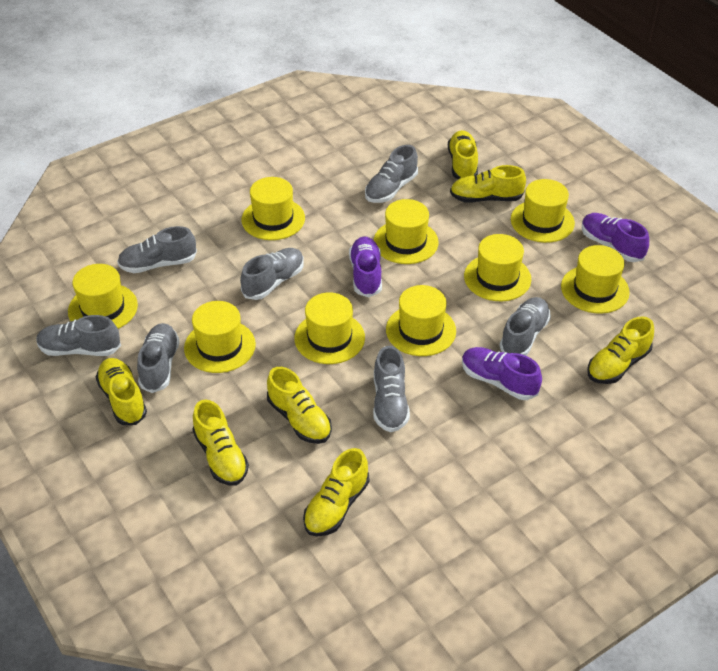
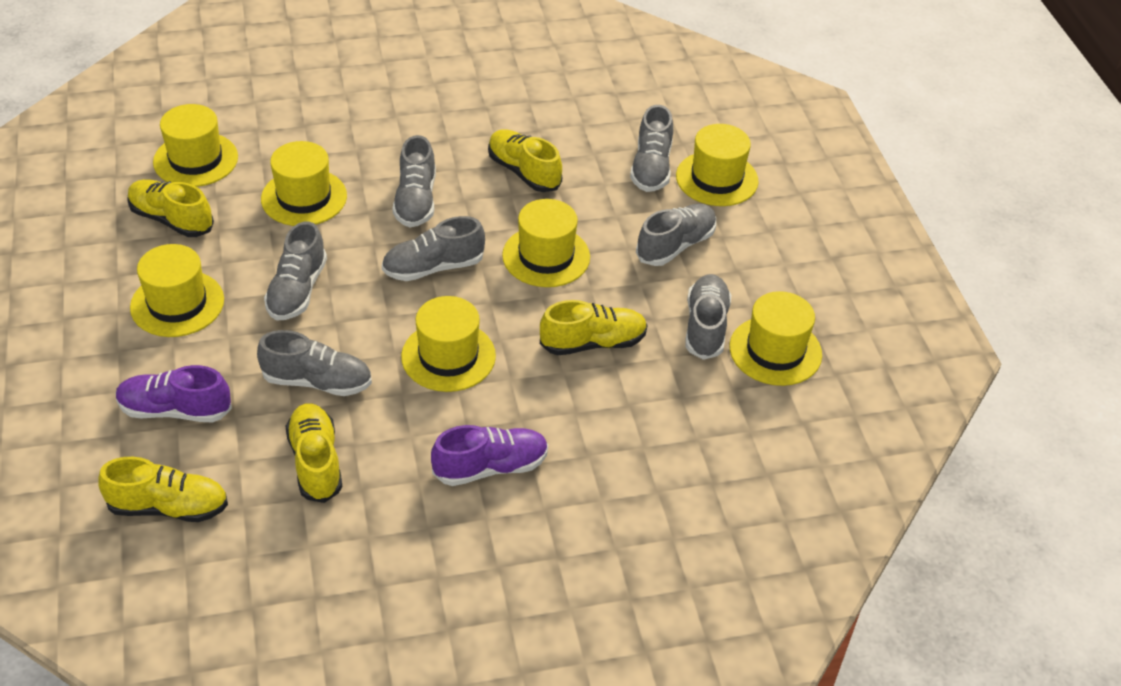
purple shoe: [349,236,382,297] [462,347,542,400] [582,213,649,262] = 3 -> [116,365,232,423] [431,425,548,486] = 2
yellow hat: [68,264,138,329] [184,301,256,373] [242,177,305,240] [294,292,365,364] [374,199,439,264] [386,285,456,356] [464,234,531,301] [511,179,575,243] [561,245,630,314] = 9 -> [130,244,224,337] [153,104,238,187] [261,141,347,226] [401,296,496,392] [502,199,590,287] [676,124,759,206] [729,291,822,386] = 7
yellow shoe: [96,358,147,425] [193,399,249,486] [267,367,332,444] [303,448,369,537] [448,130,478,179] [450,165,526,203] [587,316,654,384] = 7 -> [98,457,228,522] [127,179,214,237] [285,403,343,503] [488,129,562,192] [540,300,647,355] = 5

